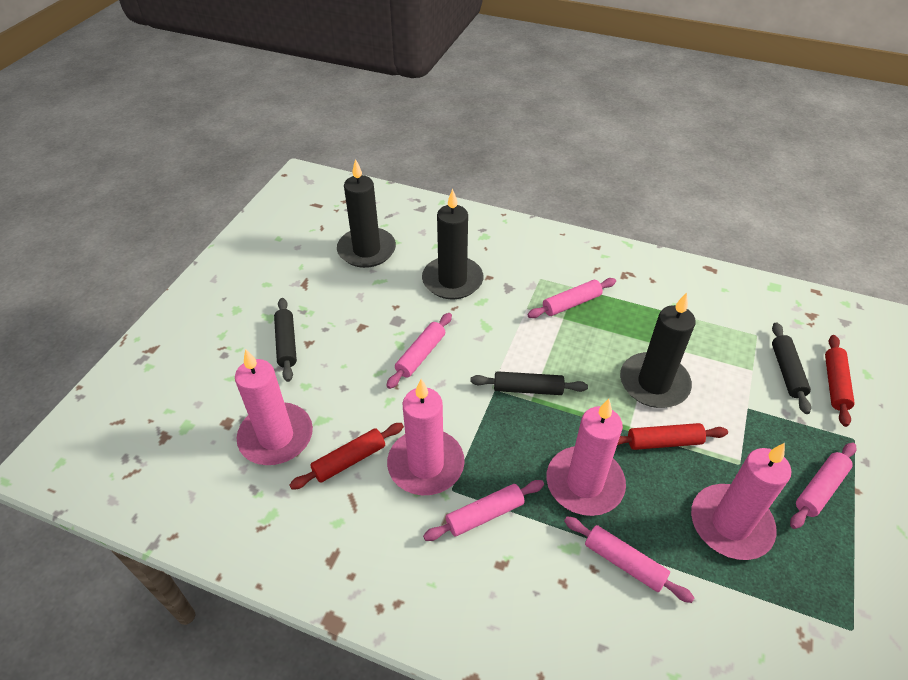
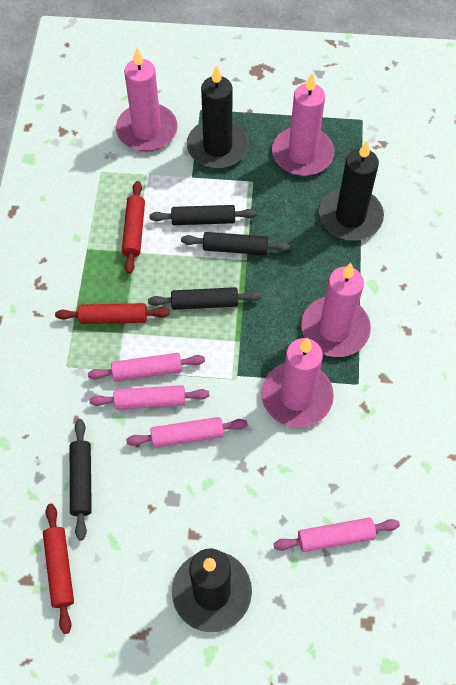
black rolling pin: [274,298,297,382] [470,371,588,395] [772,322,811,414] = 3 -> [70,419,92,540] [148,287,261,310] [149,205,257,225] [181,232,290,255] = 4
pink rolling pin: [386,313,452,389] [423,480,544,541] [527,278,616,318] [564,516,694,603] [790,443,856,529] = 5 -> [88,353,205,382] [90,385,209,410] [126,417,247,448] [273,518,400,552] = 4

